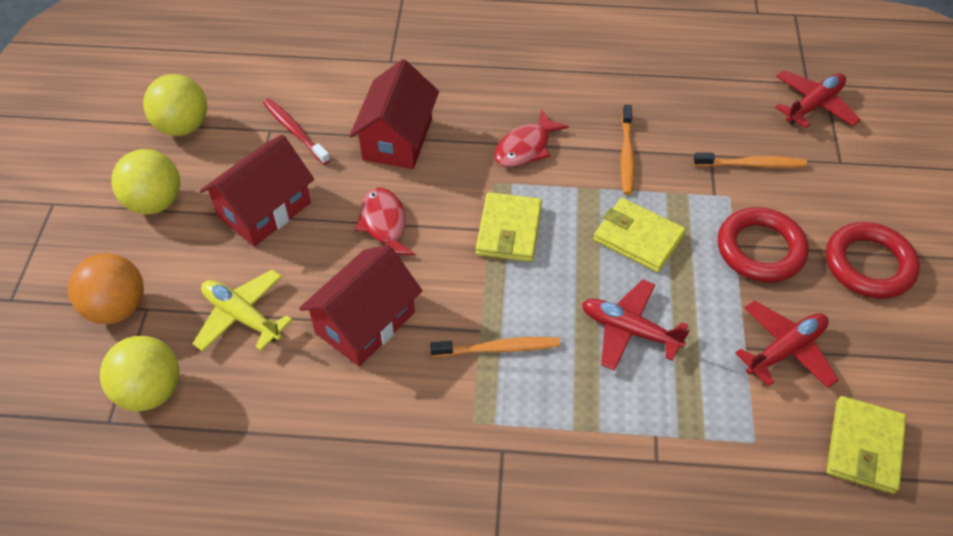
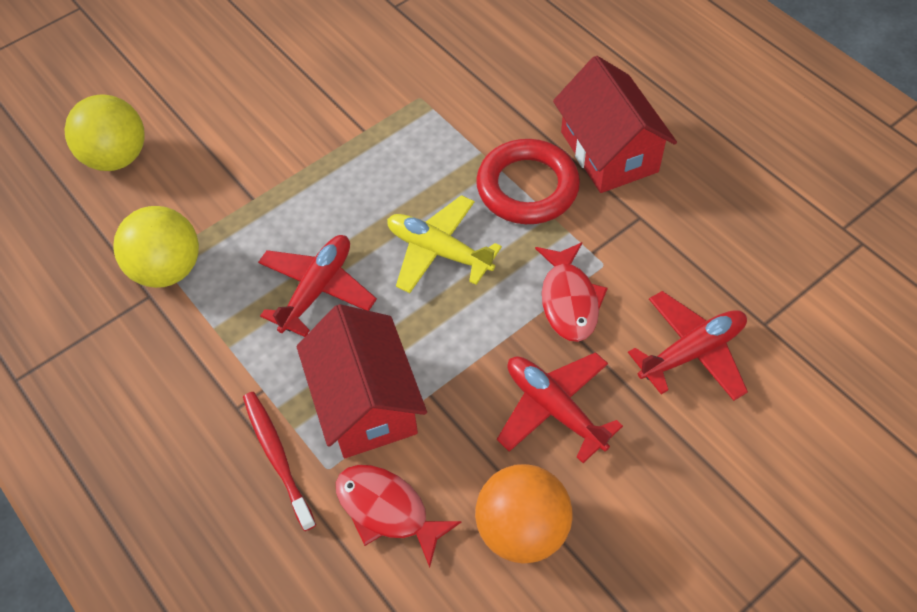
orange toothbrush: [430,337,560,357] [621,105,635,195] [693,152,807,168] = 3 -> none = 0
red house: [200,135,314,246] [299,245,422,366] [350,59,439,169] = 3 -> [297,304,427,458] [553,56,677,193] = 2
red ring: [718,207,809,282] [826,222,920,299] = 2 -> [476,139,580,224] = 1
yellow ball: [100,336,179,411] [112,149,180,215] [143,74,207,136] = 3 -> [64,94,145,171] [113,206,199,288] = 2
yellow wallet: [476,192,542,262] [594,198,686,272] [827,396,906,494] = 3 -> none = 0

